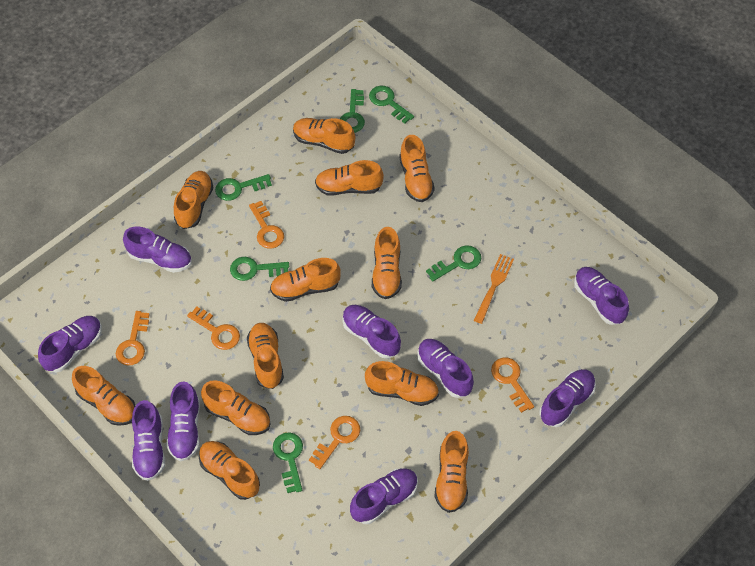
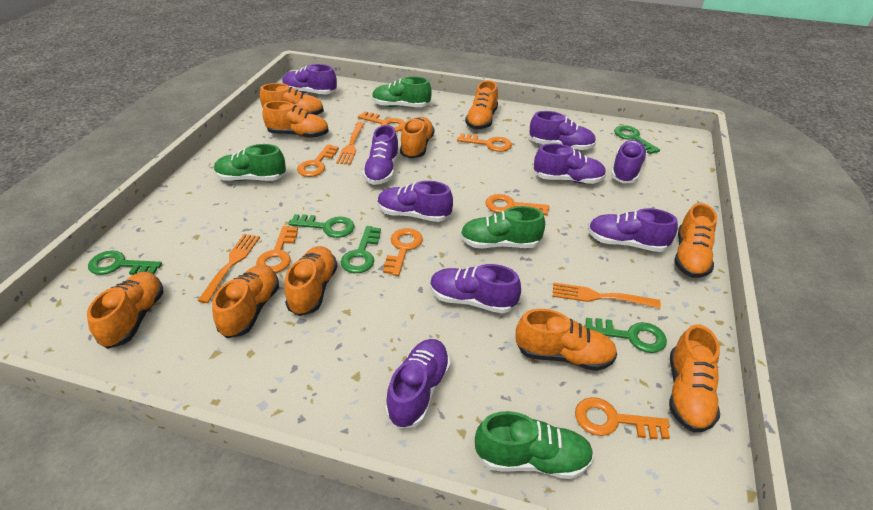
green key: [215,174,272,201] [230,257,289,281] [273,432,303,493] [340,89,365,133] [369,86,414,124] [426,245,481,282] = 6 -> [88,251,162,275] [288,214,355,238] [341,226,381,273] [584,318,667,353] [614,125,660,154] = 5
green shoe: none = 0 -> [214,144,286,181] [372,76,432,107] [460,206,545,248] [475,411,594,479] = 4
orange fork: [474,254,514,324] = 1 -> [198,234,260,303] [336,122,365,165] [553,283,661,308] = 3
orange key: [116,311,150,365] [187,307,240,350] [249,201,284,249] [309,416,360,469] [491,358,534,413] = 5 -> [256,226,298,273] [297,144,339,177] [358,111,405,132] [383,228,423,276] [457,133,512,152] [485,194,549,216] [575,397,670,439] = 7
orange shoe: [72,366,135,426] [174,171,214,229] [199,441,260,500] [201,380,271,435] [247,323,284,389] [270,258,341,302] [293,118,355,154] [315,160,384,196] [365,361,439,406] [372,227,402,299] [399,135,435,202] [434,431,469,513] = 12 -> [87,272,164,349] [212,265,279,338] [260,83,324,115] [262,101,329,138] [285,246,338,316] [400,117,435,159] [465,80,498,129] [515,309,617,371] [669,325,720,432] [674,203,717,278] = 10

